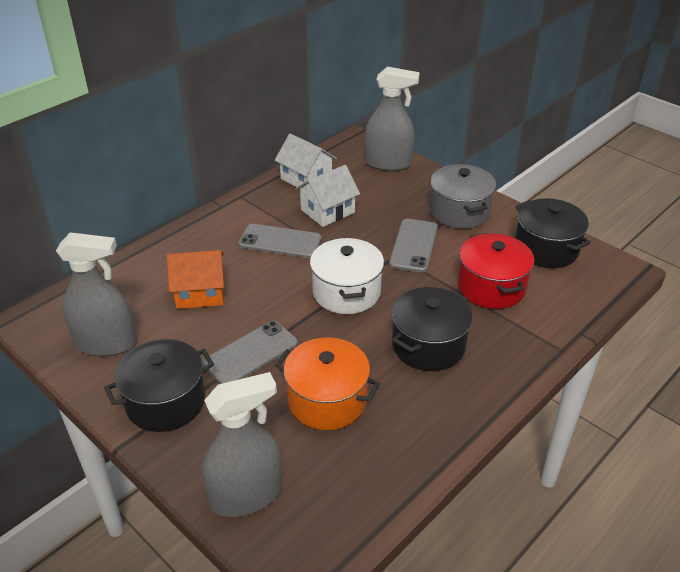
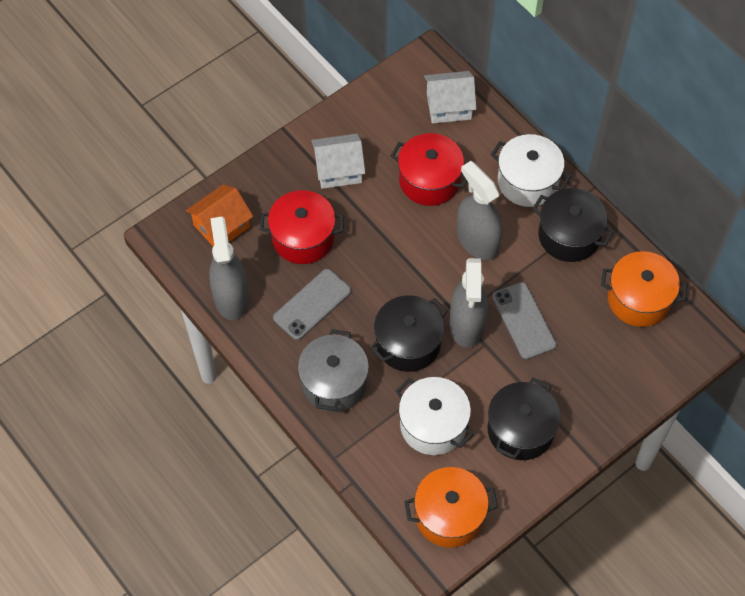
grey phone: [202,321,298,384] [238,224,322,258] [389,219,438,273] = 3 -> [273,269,351,340] [492,282,557,360] = 2
orange pot: [275,338,380,430] = 1 -> [404,467,498,548] [601,251,688,327] = 2
red pot: [458,233,534,309] = 1 -> [260,190,344,264] [390,133,467,206] = 2
white pot: [310,238,384,314] = 1 -> [396,377,474,455] [491,134,571,207] = 2

